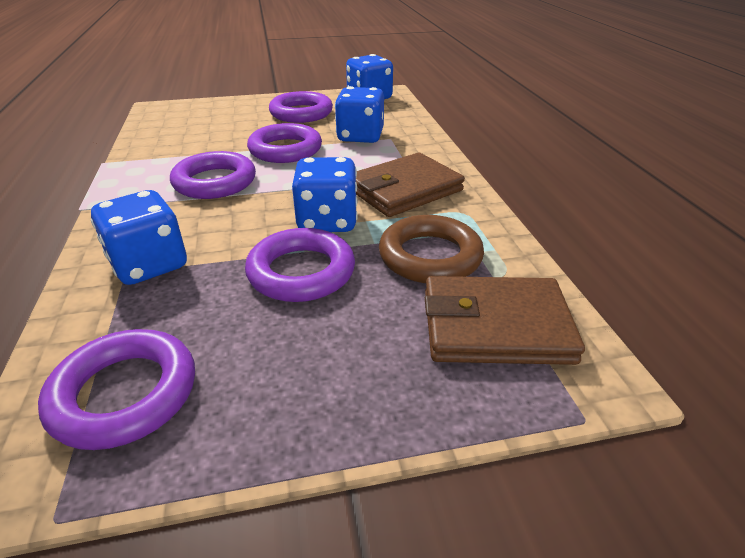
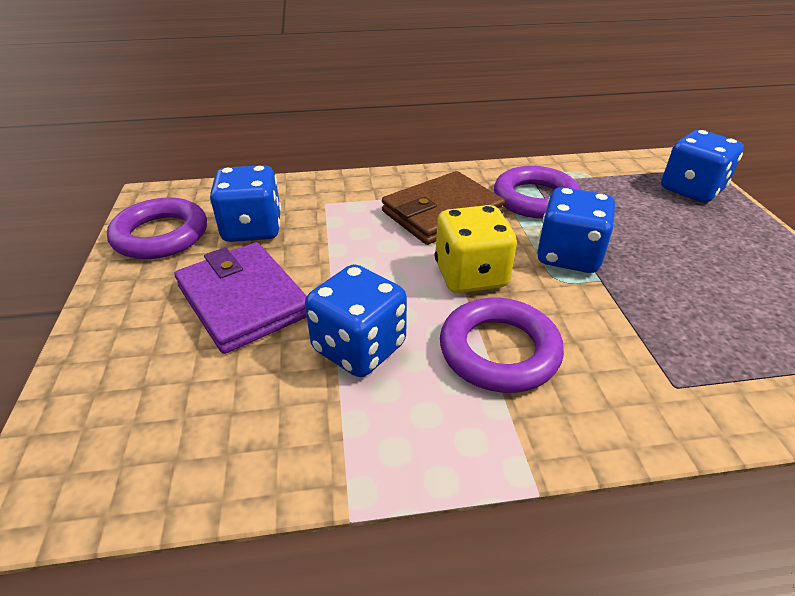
brown ring: [379,215,484,283] = 1 -> none = 0
brown wallet: [356,153,465,217] [425,276,585,365] = 2 -> [382,171,505,245] = 1
purple ring: [38,329,195,450] [170,151,256,199] [245,228,355,302] [247,123,322,163] [269,91,333,123] = 5 -> [107,197,207,259] [440,298,564,393] [494,166,581,219] = 3
purple wallet: none = 0 -> [175,242,307,354] = 1
yellow dice: none = 0 -> [435,205,517,293] = 1

